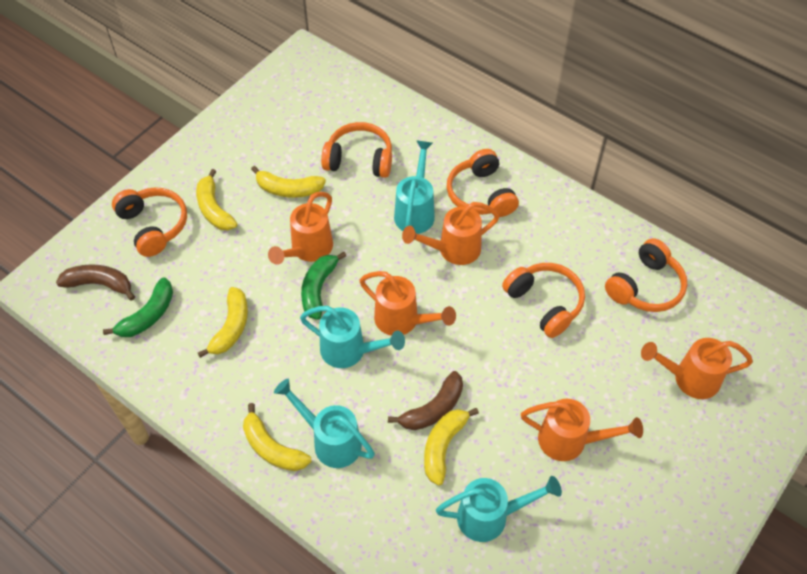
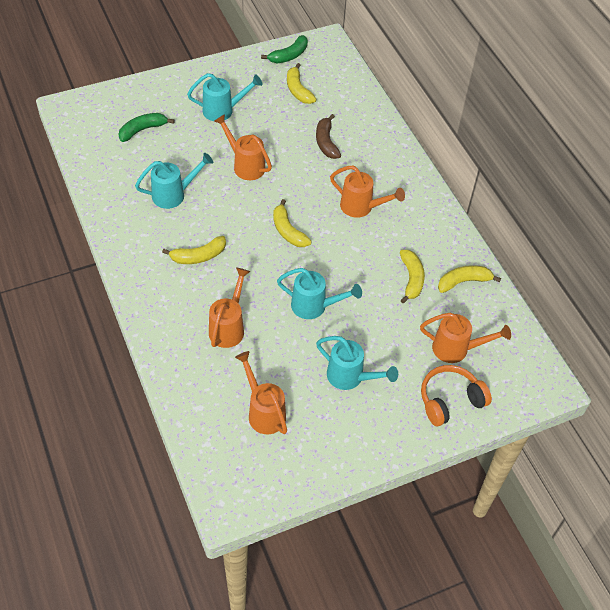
brown banana: [56,264,135,301] [388,371,463,430] = 2 -> [316,114,341,159] = 1
orange headphones: [112,187,187,257] [321,122,392,178] [447,149,519,217] [502,263,585,338] [605,238,687,312] = 5 -> [421,365,492,426] = 1

